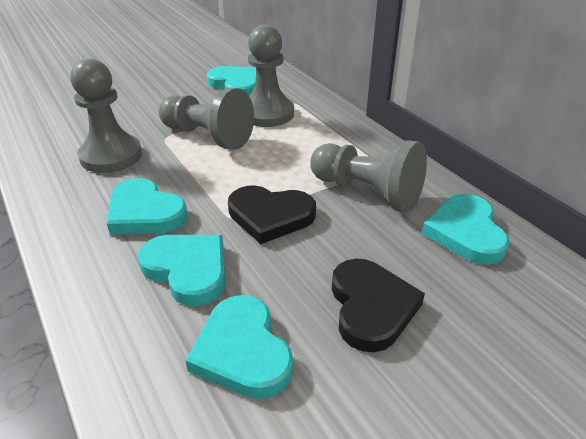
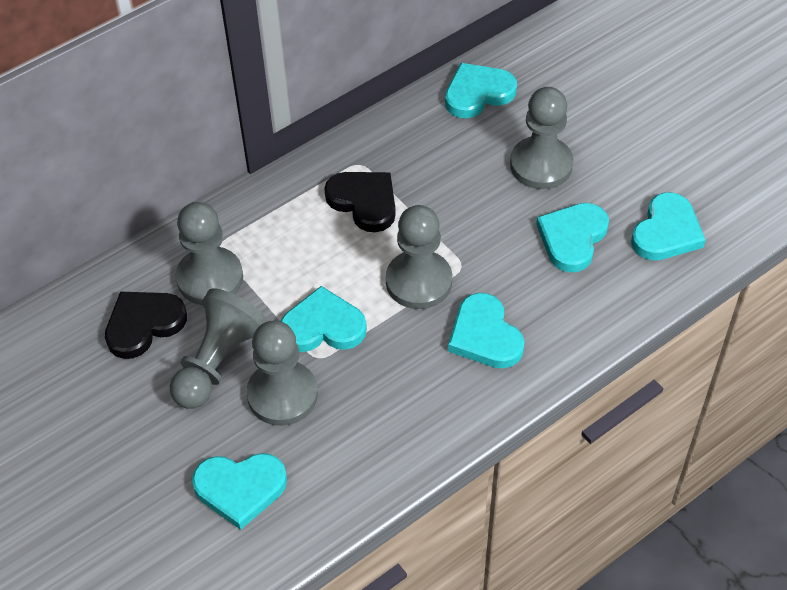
grey pawn: [70,58,142,173] [159,88,254,150] [248,25,294,127] [310,141,427,213] = 4 -> [170,288,268,409] [176,202,243,305] [246,321,318,426] [386,205,452,309] [510,87,574,189] = 5
turquoise heart: [107,178,188,235] [138,235,225,306] [185,295,293,399] [207,66,257,96] [422,194,510,265] = 5 -> [192,453,287,530] [281,286,367,352] [445,63,517,118] [448,293,524,368] [536,203,609,272] [631,192,706,261] = 6

